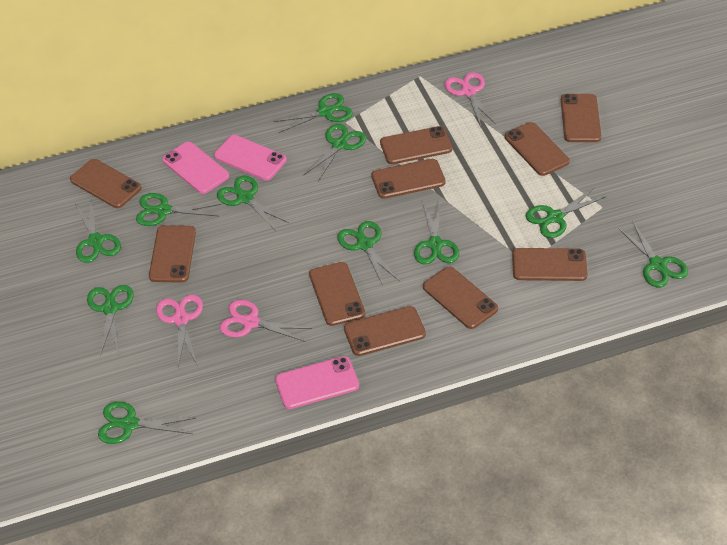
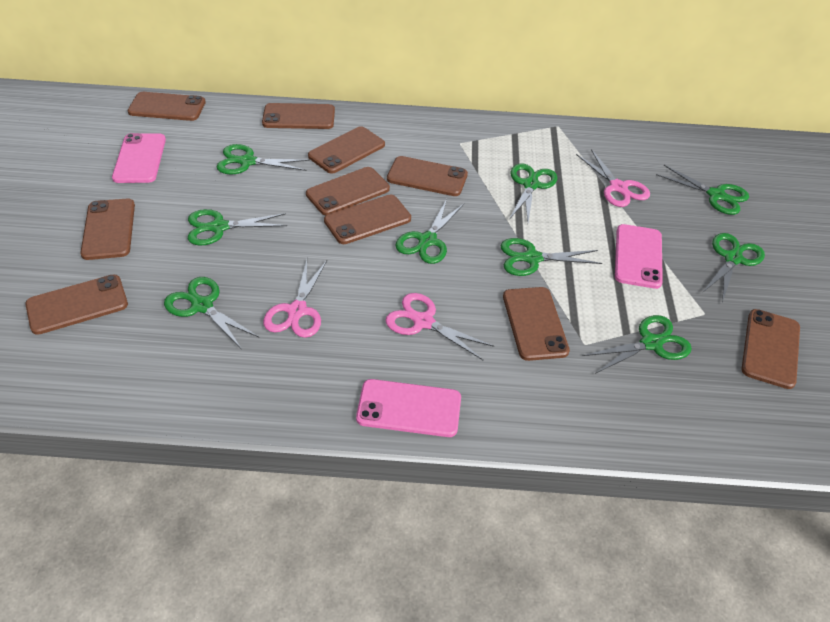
green scissors: [75,199,121,263] [87,285,134,356] [98,402,196,444] [136,193,221,226] [217,175,289,231] [273,93,353,133] [304,124,366,181] [337,221,400,285] [414,200,459,264] [526,187,605,238] [618,222,688,288] = 11 -> [164,277,260,350] [188,209,287,246] [217,144,310,175] [395,199,464,264] [501,238,602,276] [509,163,557,222] [583,315,692,374] [656,165,749,215] [702,233,765,302] = 9

